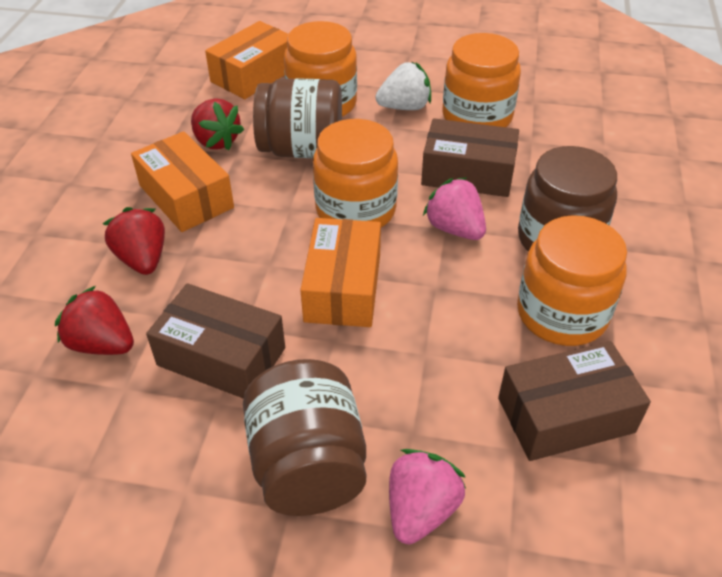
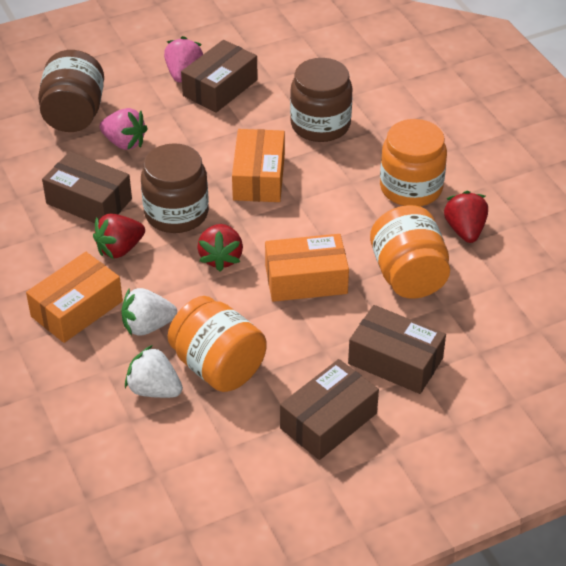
brown box: [146,283,285,399] [421,118,519,197] [498,341,651,461] = 3 -> [42,151,132,223] [181,40,258,113] [280,359,379,460] [348,305,446,394] = 4
orange jar: [284,21,357,117] [313,119,398,227] [443,33,521,127] [517,215,627,346] = 4 -> [168,296,266,392] [370,205,450,299] [380,119,447,206] = 3
white strawberry: [375,61,431,110] = 1 -> [121,288,177,336] [125,345,183,398] = 2

